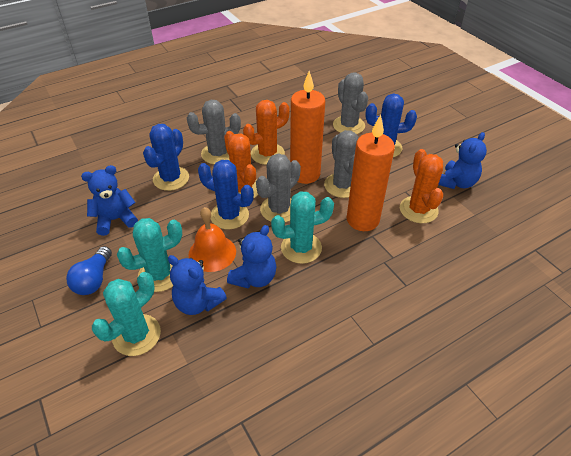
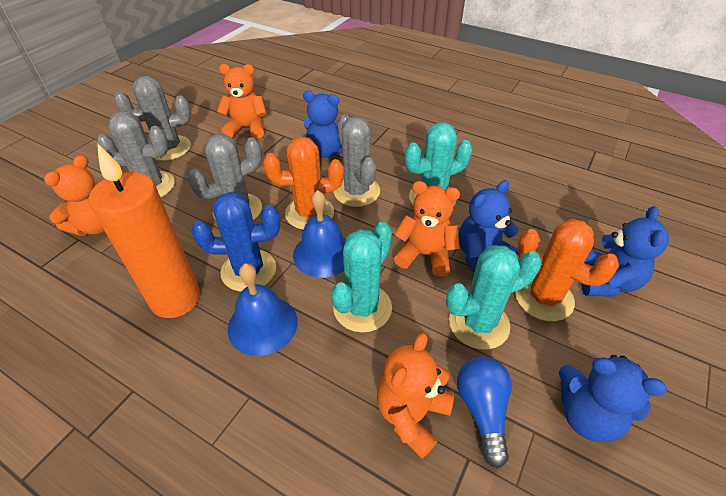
blue bell: none = 0 -> [228,263,298,356] [293,190,346,278] = 2
blue cactus: [143,124,189,191] [198,160,254,230] [366,94,417,157] = 3 -> [191,192,280,292] = 1
orange bell: [188,207,236,272] = 1 -> none = 0
orange cactus: [224,131,258,199] [243,100,290,165] [400,149,443,223] = 3 -> [263,137,344,230] [515,219,619,321] = 2
orange candle: [290,71,325,184] [347,115,395,231] = 2 -> [89,143,200,318] = 1
orange teddy bear: none = 0 -> [44,155,105,236] [217,64,267,139] [377,333,454,458] [394,181,460,277] = 4

